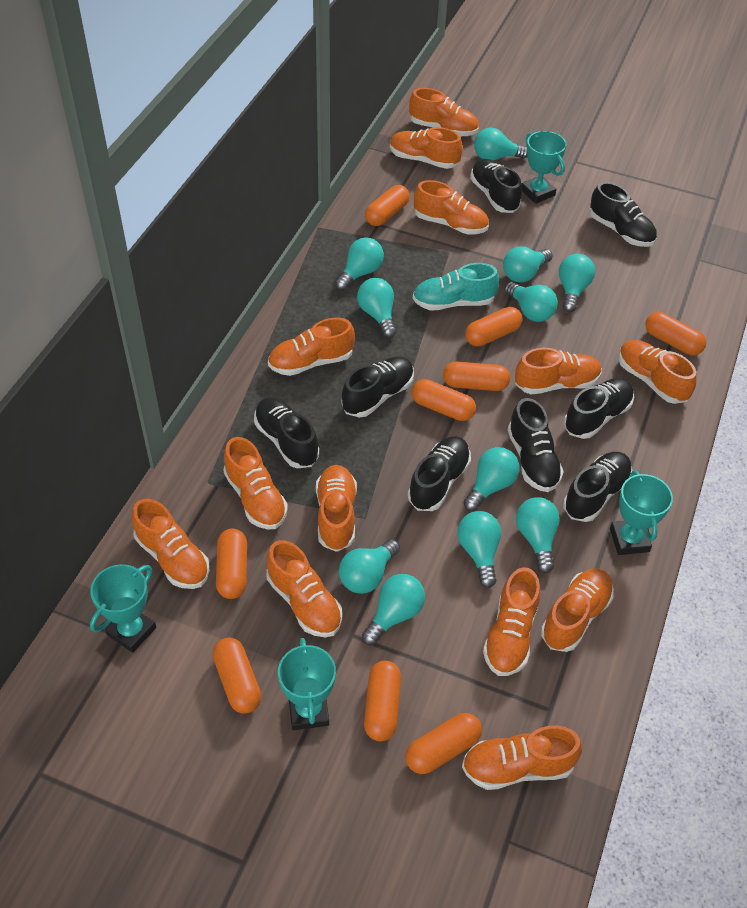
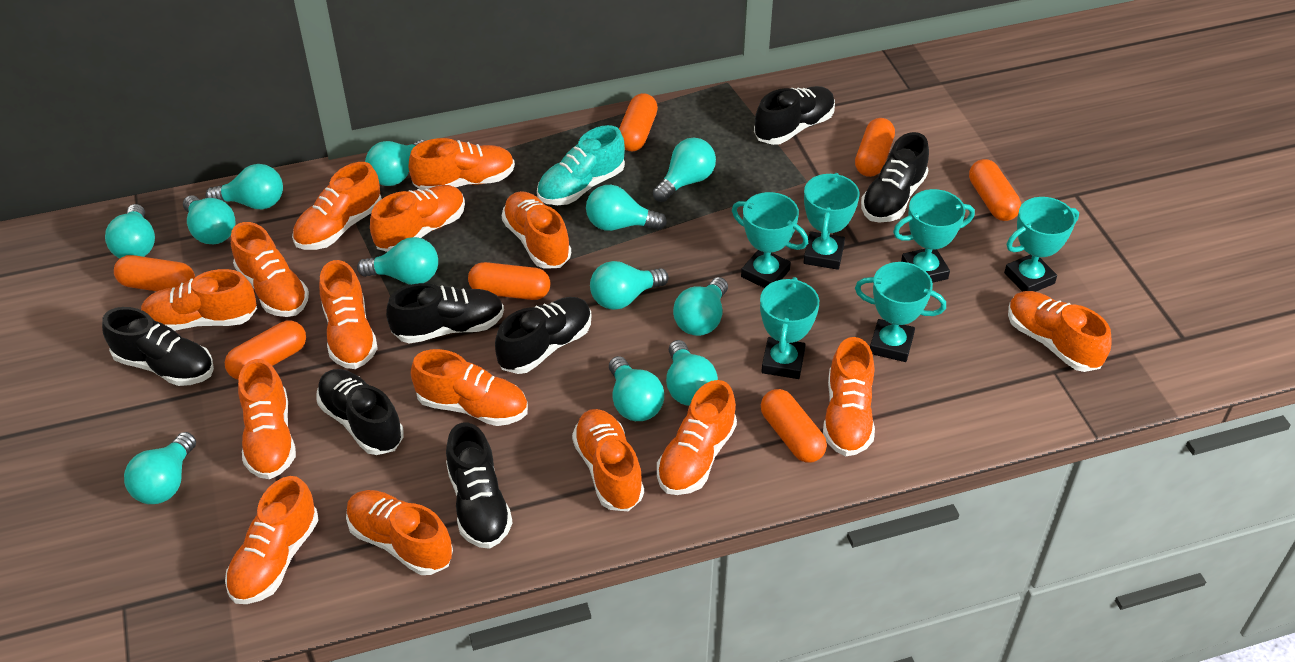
black shoe: [254,397,319,468] [342,357,414,417] [408,436,471,511] [470,159,522,213] [508,398,564,492] [563,452,633,522] [564,378,634,439] [589,182,657,247] = 8 -> [102,307,214,386] [317,369,404,455] [386,283,504,343] [446,422,513,549] [495,297,591,374] [754,86,835,145] [861,132,929,223] = 7
orange capsule: [213,637,261,714] [216,529,247,599] [364,661,401,741] [365,185,410,226] [405,713,482,774] [412,379,476,421] [443,362,510,391] [465,307,523,346] [645,312,706,355] = 9 -> [114,255,195,291] [225,320,306,380] [468,262,550,300] [619,93,658,151] [761,389,827,463] [855,118,895,177] [969,159,1021,221] = 7
orange shoe: [132,499,210,589] [224,437,288,530] [267,540,342,637] [268,318,355,376] [316,465,357,552] [390,127,463,169] [409,88,479,136] [414,180,489,235] [462,725,582,790] [483,567,541,676] [515,348,602,394] [541,569,614,652] [619,340,697,404] = 13 -> [141,269,257,331] [225,476,319,604] [231,222,309,317] [238,359,296,479] [292,162,382,250] [319,260,378,369] [346,490,453,575] [370,185,465,252] [409,138,515,190] [410,349,528,426] [502,191,571,269] [572,409,644,511] [657,380,737,495] [823,337,875,456] [1008,291,1111,372] = 15
turquoise light bulb: [335,237,384,291] [339,539,400,594] [357,278,397,338] [362,574,425,645] [457,511,501,588] [464,447,520,511] [474,128,527,161] [503,246,552,283] [505,282,558,322] [516,497,560,573] [559,254,595,312] = 11 -> [105,204,155,258] [124,432,196,504] [183,195,235,244] [205,164,283,209] [357,237,438,285] [365,140,426,186] [586,185,667,231] [590,261,669,310] [609,356,664,421] [653,138,716,202] [666,340,718,406] [673,277,728,336] = 12
turquoise trophy: [90,564,156,653] [278,638,336,730] [521,131,566,204] [610,470,673,555] = 4 -> [732,192,808,288] [760,277,819,379] [803,173,859,270] [855,262,946,362] [893,189,975,283] [1004,197,1079,292] = 6

